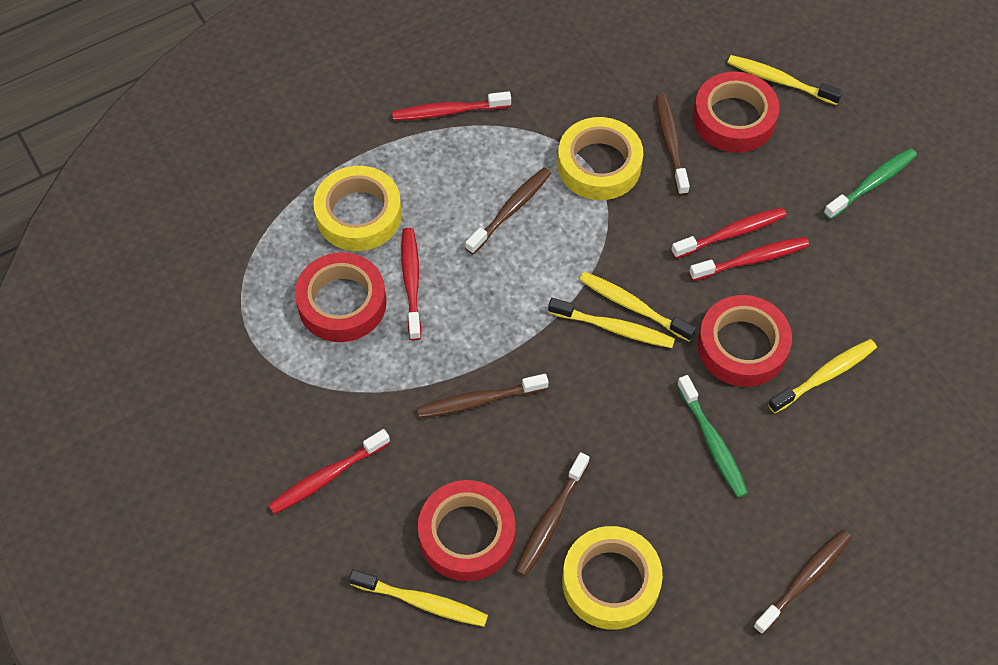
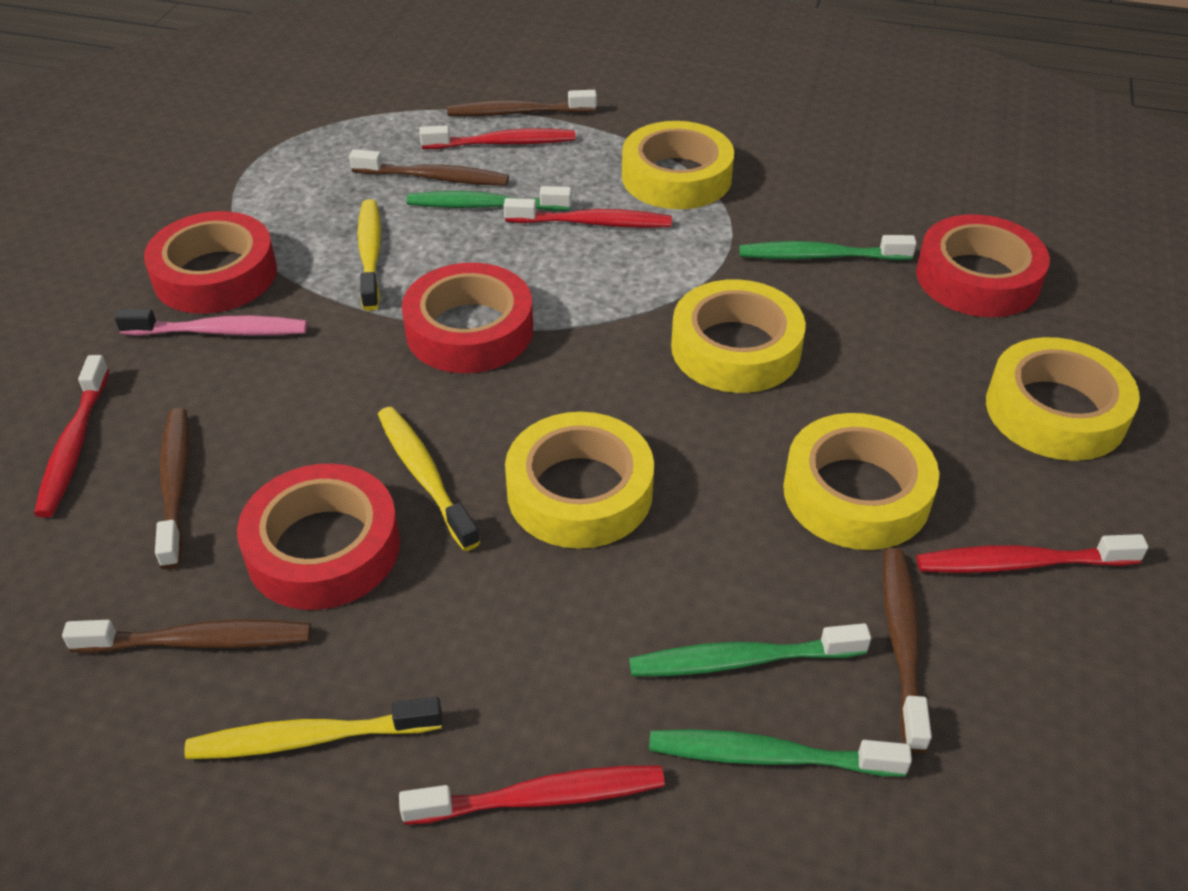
green toothbrush: [677,375,748,498] [824,148,917,219] = 2 -> [407,186,572,211] [629,623,871,677] [649,729,912,777] [739,235,917,260] = 4
pink toothbrush: none = 0 -> [115,309,307,336] = 1
yellow tape: [313,166,402,251] [558,117,643,200] [562,526,663,630] = 3 -> [505,412,654,549] [622,121,734,209] [671,279,806,393] [783,413,939,550] [986,337,1140,461] = 5
yellow toothbrush: [349,569,488,627] [548,298,675,348] [579,272,696,342] [727,55,843,105] [768,339,877,413] = 5 -> [184,697,442,759] [358,199,381,311] [378,407,480,551] = 3

